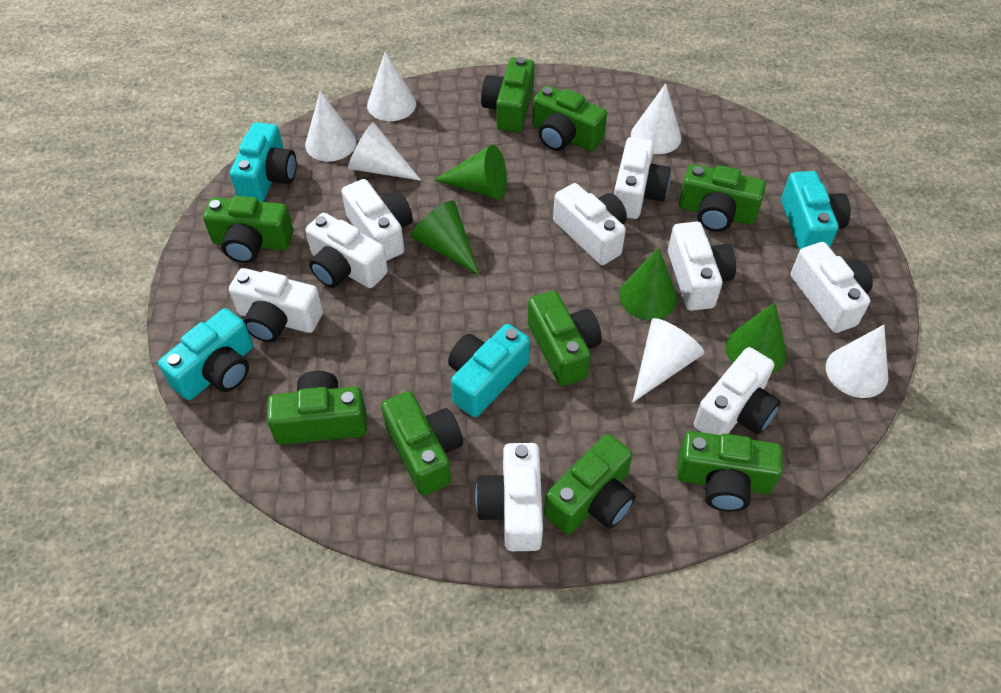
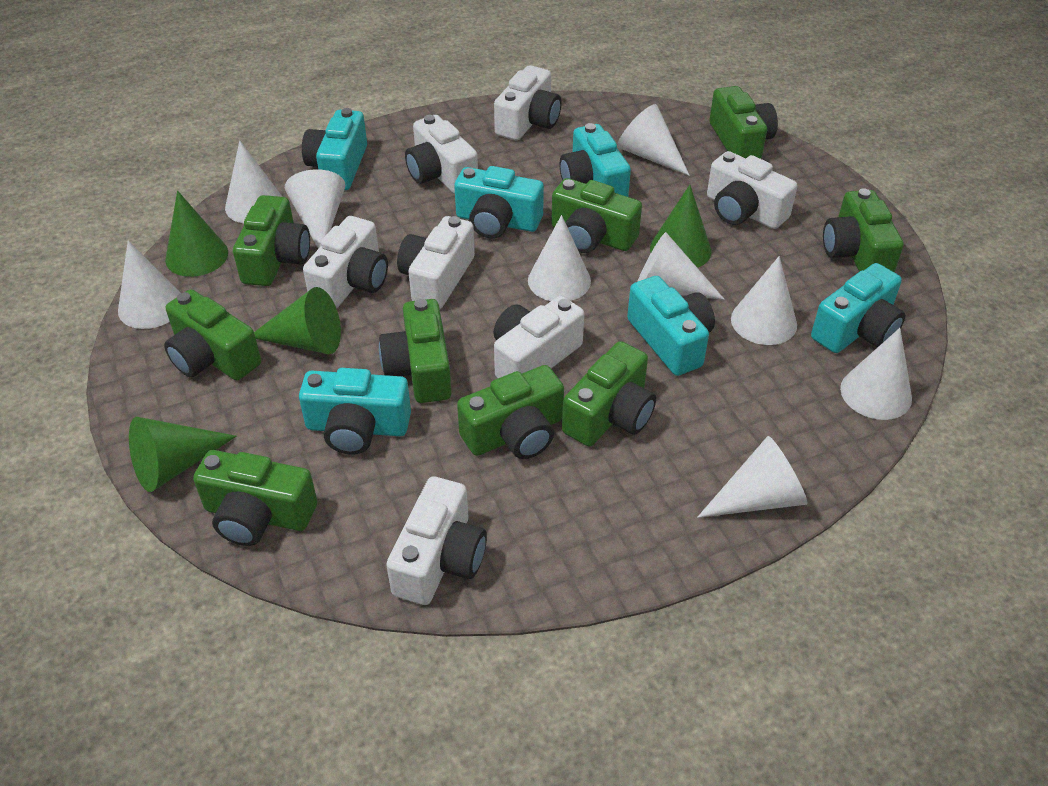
turquoise camera: [158,308,253,400] [230,122,297,202] [448,324,530,417] [781,171,851,251] = 4 -> [299,368,411,455] [302,108,367,190] [454,166,544,239] [560,123,631,197] [627,276,715,376] [811,263,905,353] = 6
white camera: [229,268,323,342] [306,213,388,288] [341,179,413,261] [475,443,543,551] [553,183,627,265] [614,137,671,219] [668,222,736,311] [694,347,781,435] [791,242,873,333] = 9 -> [303,216,388,309] [386,476,487,605] [397,216,475,309] [405,115,478,194] [494,65,562,140] [494,296,584,379] [707,151,797,229] = 7
white cone: [305,91,356,162] [348,122,421,181] [367,51,416,121] [631,83,682,154] [633,318,704,402] [826,325,888,398] = 6 -> [118,241,181,329] [225,141,283,223] [285,169,346,249] [528,215,591,301] [617,104,690,176] [637,232,725,300] [697,436,807,518] [731,256,797,345] [840,328,912,420] = 9

